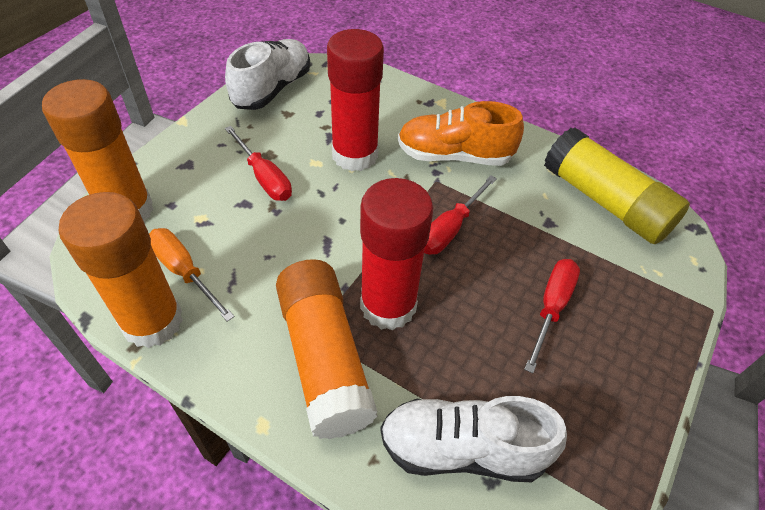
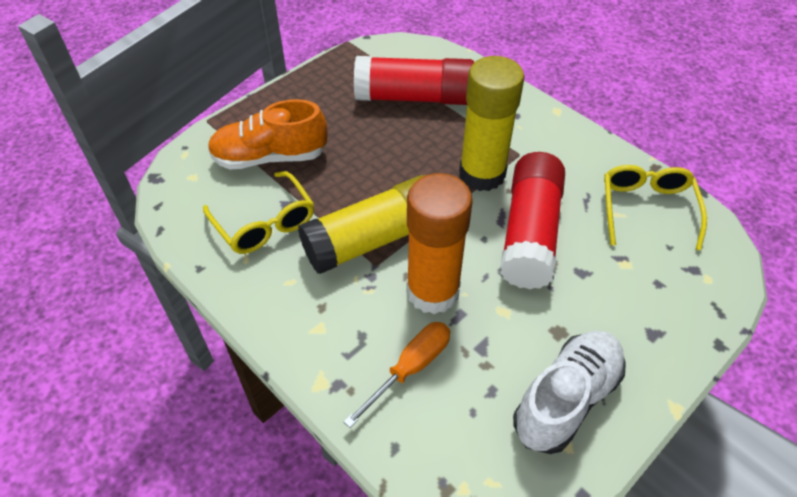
orange glue stick: [42,79,153,222] [59,192,183,348] [276,259,378,439] = 3 -> [406,173,473,314] = 1
red screwdriver: [225,126,292,201] [424,175,497,255] [524,259,580,373] = 3 -> none = 0
white shoe: [225,39,310,110] [380,396,567,482] = 2 -> [513,331,626,454] = 1
yellow glasses: none = 0 -> [203,171,314,254] [604,165,707,250] = 2
yellow glue stick: [544,128,690,244] = 1 -> [298,175,425,274] [459,56,524,191] = 2

